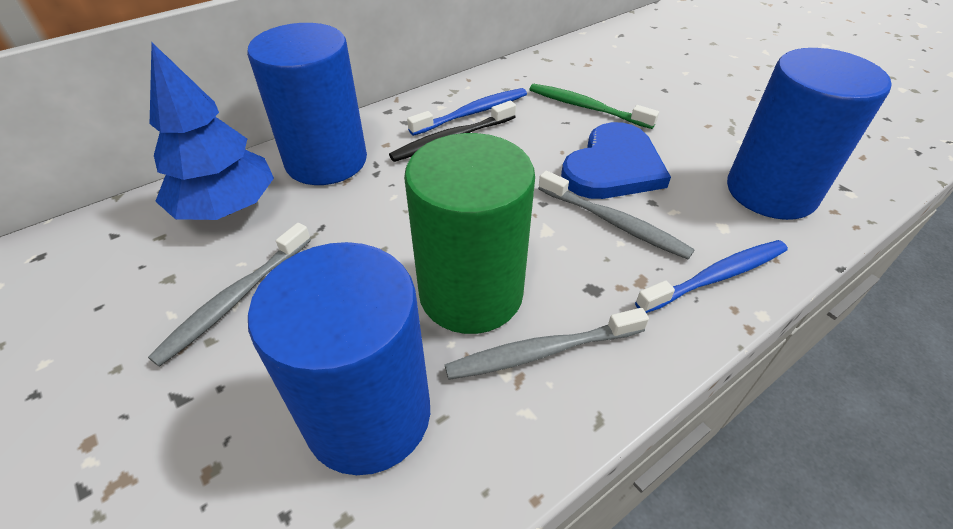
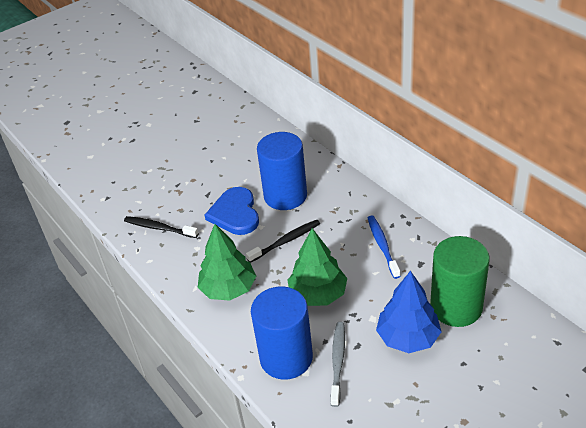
black toothbrush: [389,101,516,162] = 1 -> [124,216,198,238] [246,220,320,263] = 2
blue cylinder: [247,23,367,185] [248,242,430,475] [727,48,892,220] = 3 -> [251,286,313,380] [257,132,307,210] = 2
blue toothbrush: [407,88,527,136] [635,240,788,313] = 2 -> [368,215,400,279] = 1
green toothbrush: [530,84,659,129] = 1 -> none = 0
green tree: none = 0 -> [198,224,256,301] [287,228,347,306] = 2
grey toothbrush: [148,223,311,367] [445,308,649,380] [538,171,695,259] = 3 -> [330,322,345,407] = 1

